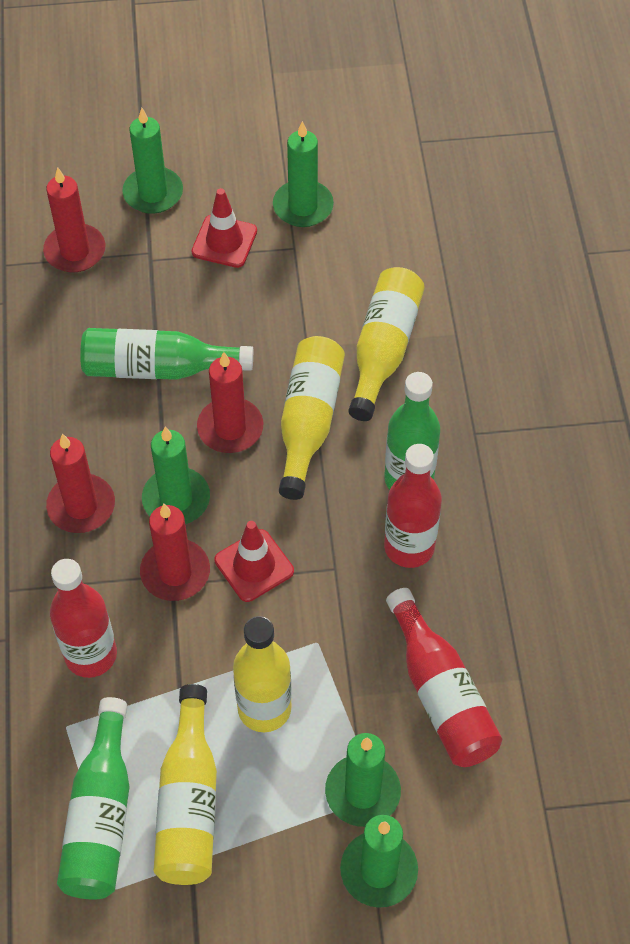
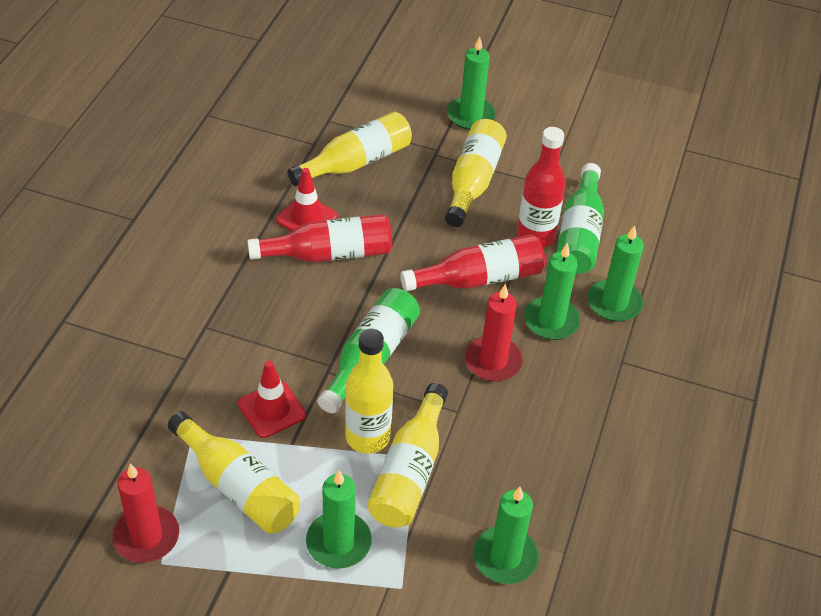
green bottle: [57,697,129,899] [80,328,253,380] [384,372,440,490] = 3 -> [317,288,420,413] [557,163,604,274] = 2
red candle: [43,167,105,272] [46,434,115,533] [140,504,210,601] [197,352,263,453] = 4 -> [112,463,179,563] [465,284,523,381] = 2
yellow bottle: [153,684,217,885] [233,616,292,732] [279,336,345,500] [349,267,425,421] = 4 -> [168,411,300,534] [287,111,412,187] [345,329,393,454] [367,383,448,527] [445,119,507,227] = 5

